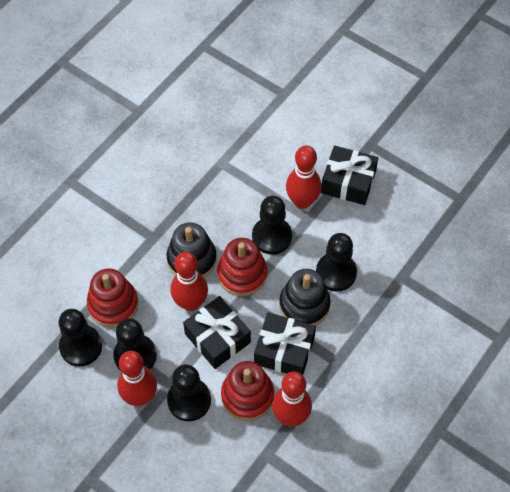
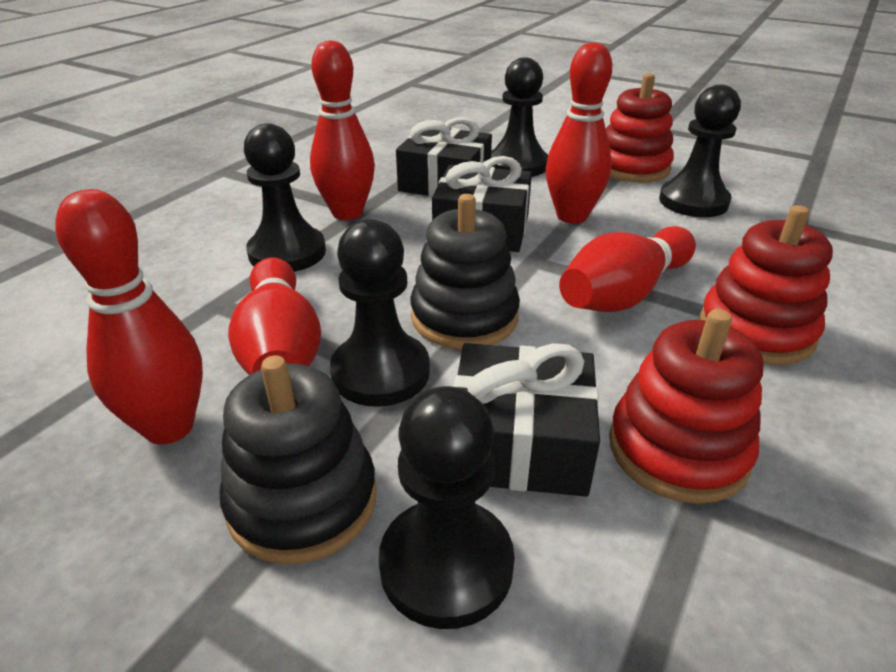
red bowling pin: [117,351,157,406] [170,252,208,311] [272,372,312,426] [286,146,322,209] = 4 -> [56,189,203,444] [228,257,321,375] [310,40,375,220] [546,42,612,223] [559,226,696,312] = 5

